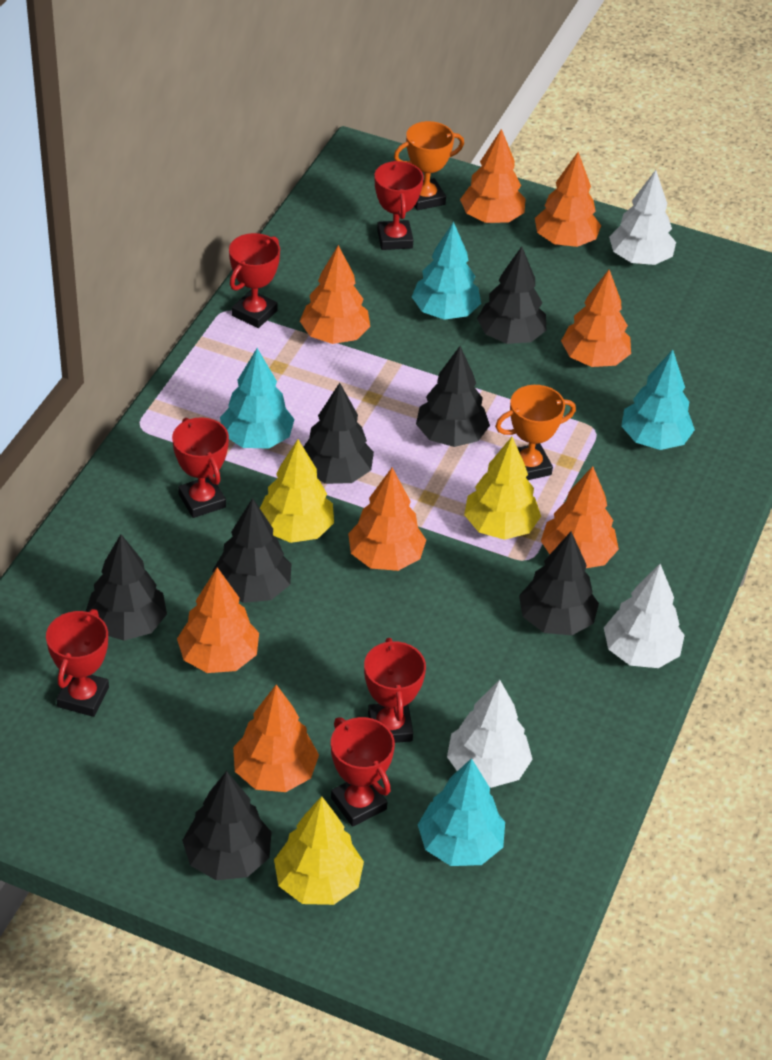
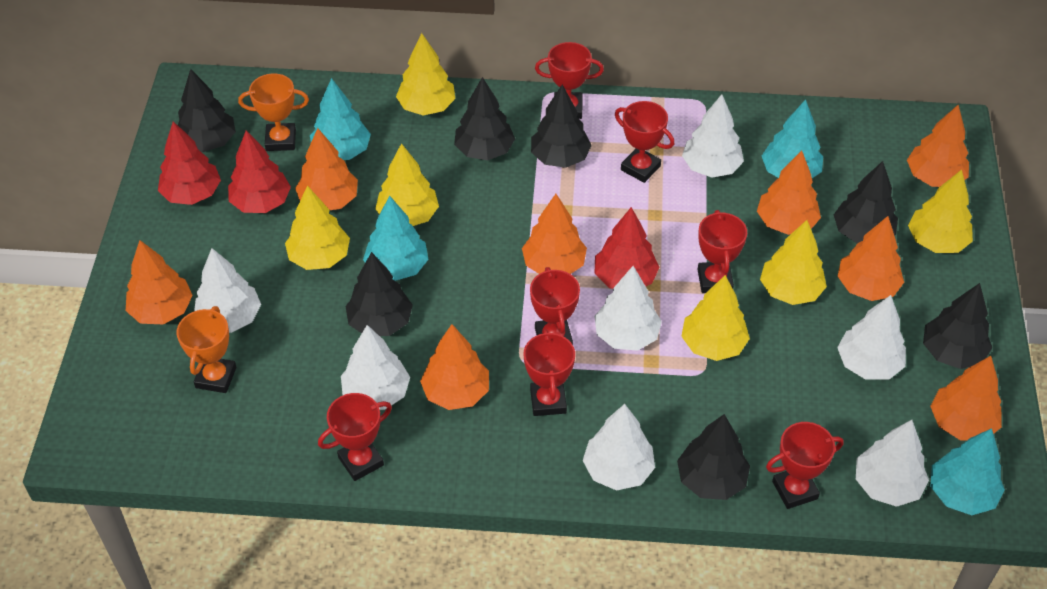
red tree: none = 0 -> [158,121,221,205] [228,130,291,213] [595,207,660,289] = 3
red trophy: [46,609,109,717] [172,417,229,518] [229,233,280,328] [331,717,395,827] [364,638,426,743] [375,161,424,250] = 6 -> [318,393,392,481] [524,329,575,416] [530,267,580,345] [535,42,604,119] [615,101,674,183] [697,210,747,293] [766,422,844,509] = 7
white tree: [447,680,533,788] [604,564,685,668] [609,170,676,265] = 3 -> [194,248,261,333] [341,325,410,410] [583,404,655,491] [594,266,662,351] [682,94,744,178] [837,295,906,380] [856,420,929,507] = 7
yellow tree: [260,440,334,543] [274,796,364,905] [464,437,541,540] = 3 -> [285,186,350,270] [375,143,439,226] [396,33,455,116] [681,275,750,361] [760,220,827,305] [908,170,973,253] = 6

